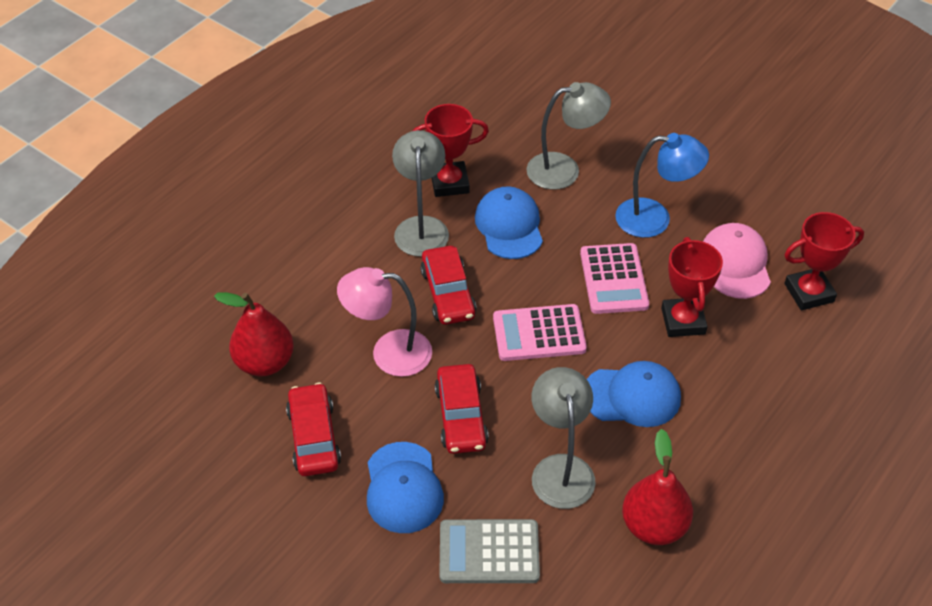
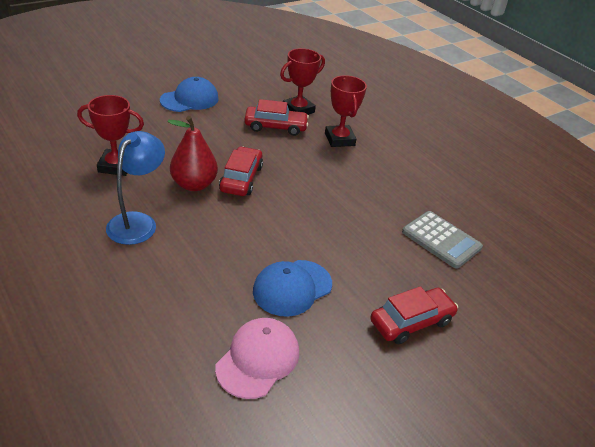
blue cap: [367,442,444,533] [475,186,543,259] [587,361,681,427] = 3 -> [160,77,219,112] [253,260,332,317] = 2
grey lamp: [392,130,449,257] [527,82,611,190] [531,367,596,509] = 3 -> none = 0
pink calculator: [493,304,587,361] [580,243,649,314] = 2 -> none = 0
pink lamp: [337,267,432,377] = 1 -> none = 0
red pear: [214,292,294,377] [622,429,693,545] = 2 -> [167,116,218,191] = 1

